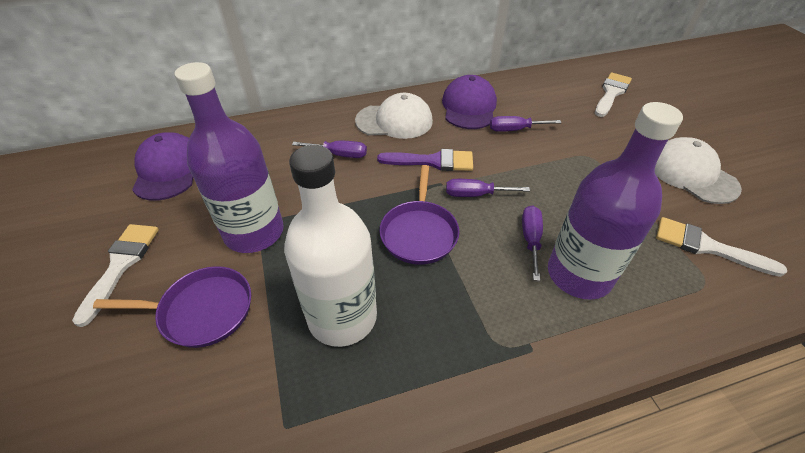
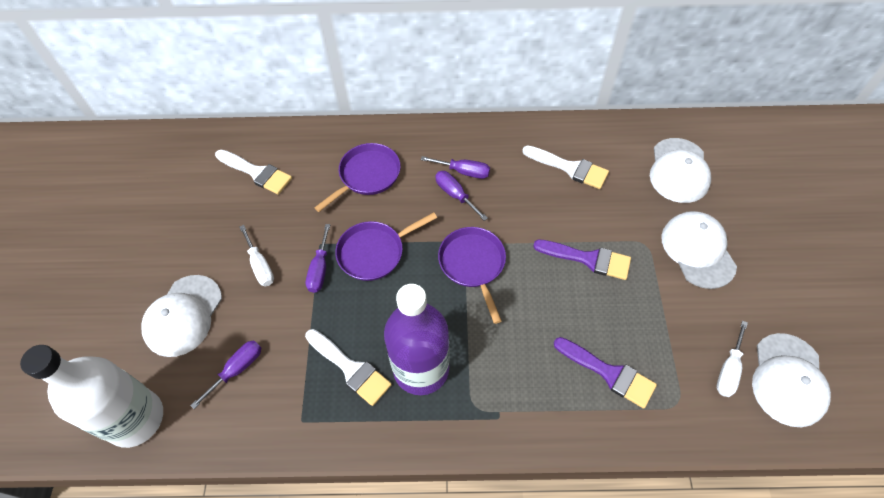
purple bottle: [175,62,284,253] [548,102,683,300] = 2 -> [384,284,450,395] = 1
purple brush: [377,149,473,171] = 1 -> [533,240,631,280] [554,337,657,409] = 2
purple cap: [132,132,193,201] [442,75,497,129] = 2 -> none = 0
purple pan: [93,266,251,348] [379,165,460,265] = 2 -> [314,143,401,212] [335,212,437,281] [438,227,506,324] = 3
white cap: [355,93,433,139] [655,137,742,204] = 2 -> [141,275,222,357] [650,138,711,203] [661,211,737,289] [752,333,831,427] = 4
white screwdriver: none = 0 -> [240,225,274,286] [717,321,748,397] = 2

